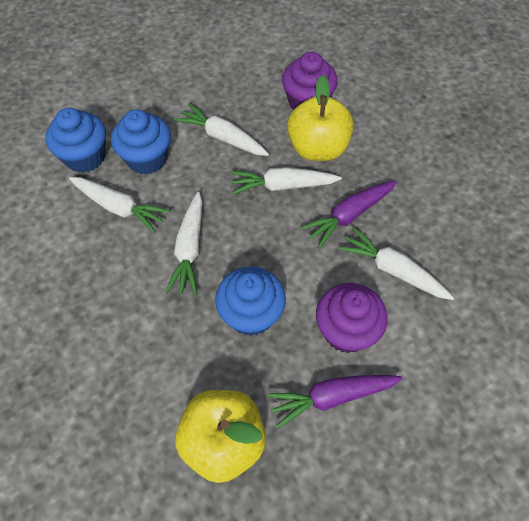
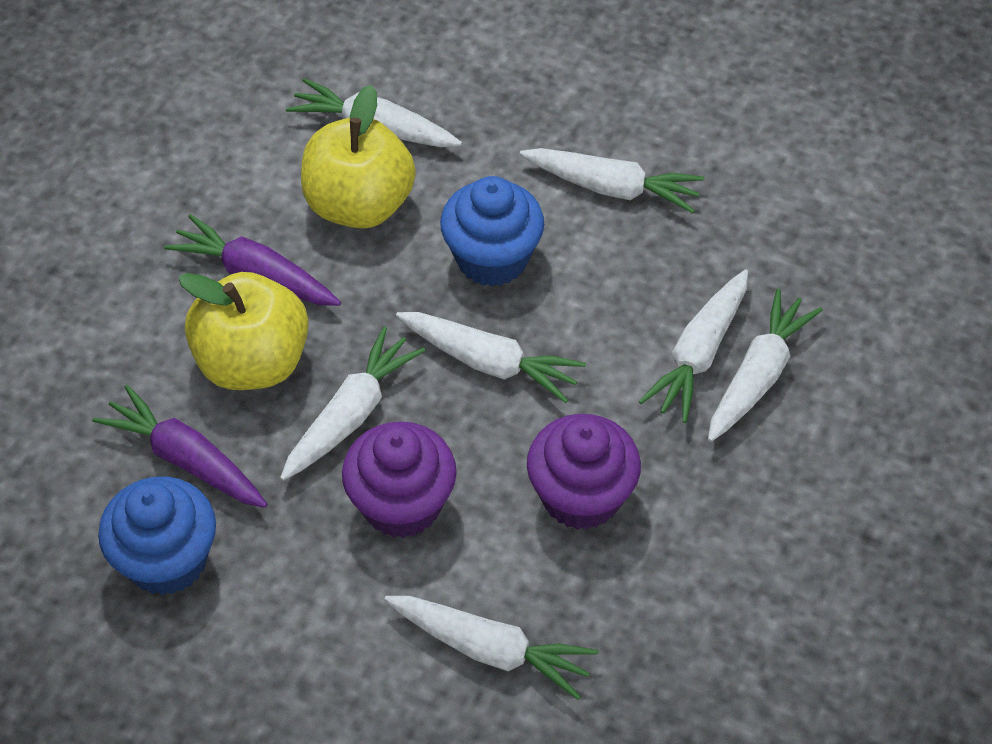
blue cupcake: [45,108,106,173] [111,109,171,175] [215,267,286,336] = 3 -> [98,477,216,595] [440,176,544,286] = 2
white carrot: [69,177,170,233] [165,192,202,295] [174,103,269,156] [230,167,342,195] [338,227,454,300] = 5 -> [280,327,425,481] [286,78,462,147] [384,596,598,700] [396,312,586,403] [520,148,704,213] [639,270,748,423] [708,288,823,442] = 7

